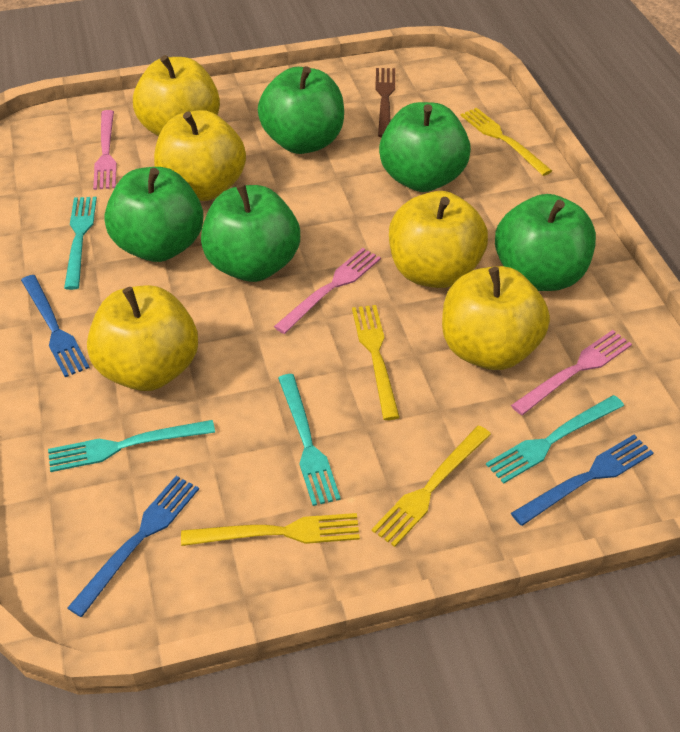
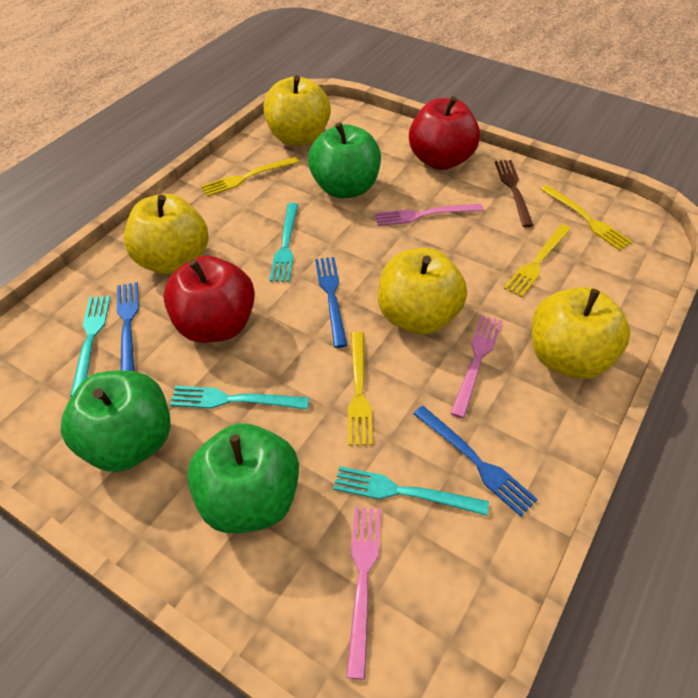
green apple: [104,167,203,262] [201,183,300,282] [258,66,344,154] [379,102,471,192] [495,194,596,291] = 5 -> [61,370,171,472] [187,423,299,533] [308,122,381,198] = 3
red apple: none = 0 -> [163,256,255,343] [409,96,480,170] = 2
yellow apple: [87,285,198,391] [133,55,220,136] [154,110,246,201] [389,191,488,288] [442,266,550,370] = 5 -> [124,194,209,275] [263,75,331,146] [378,248,467,334] [532,287,630,379] = 4

